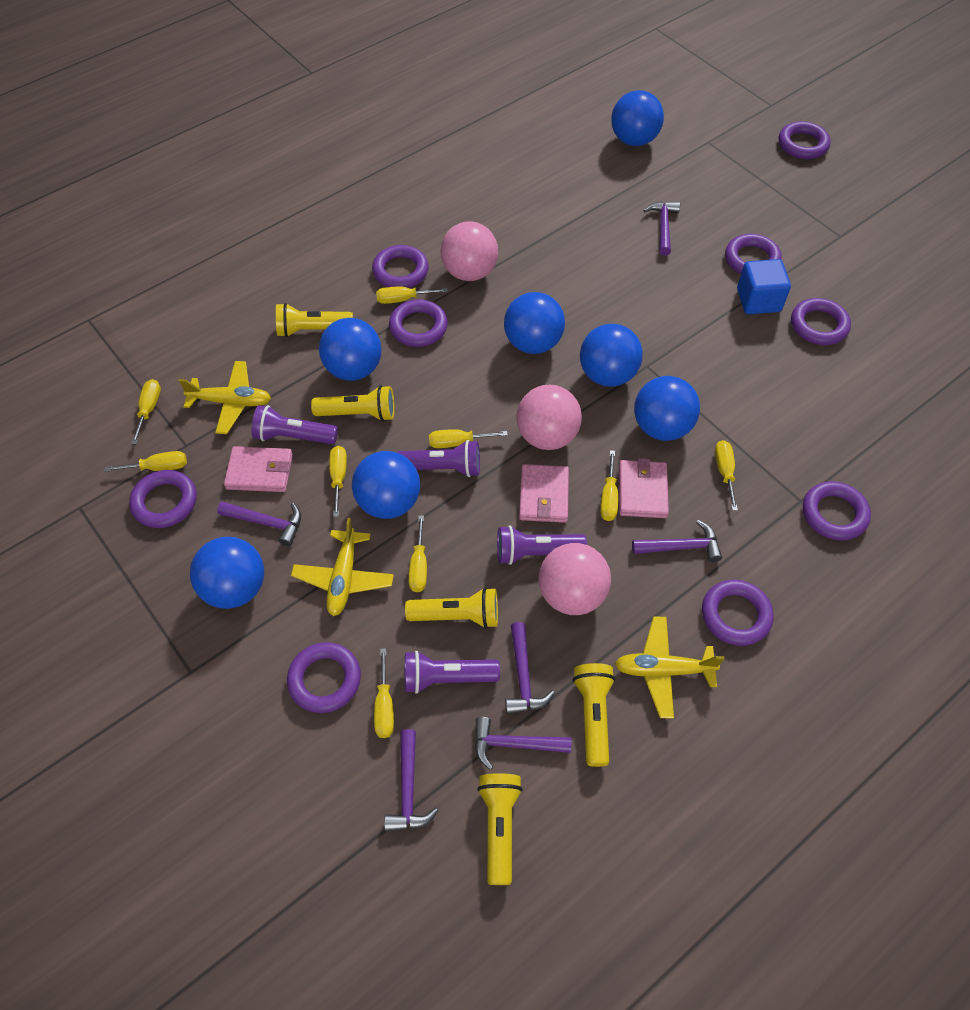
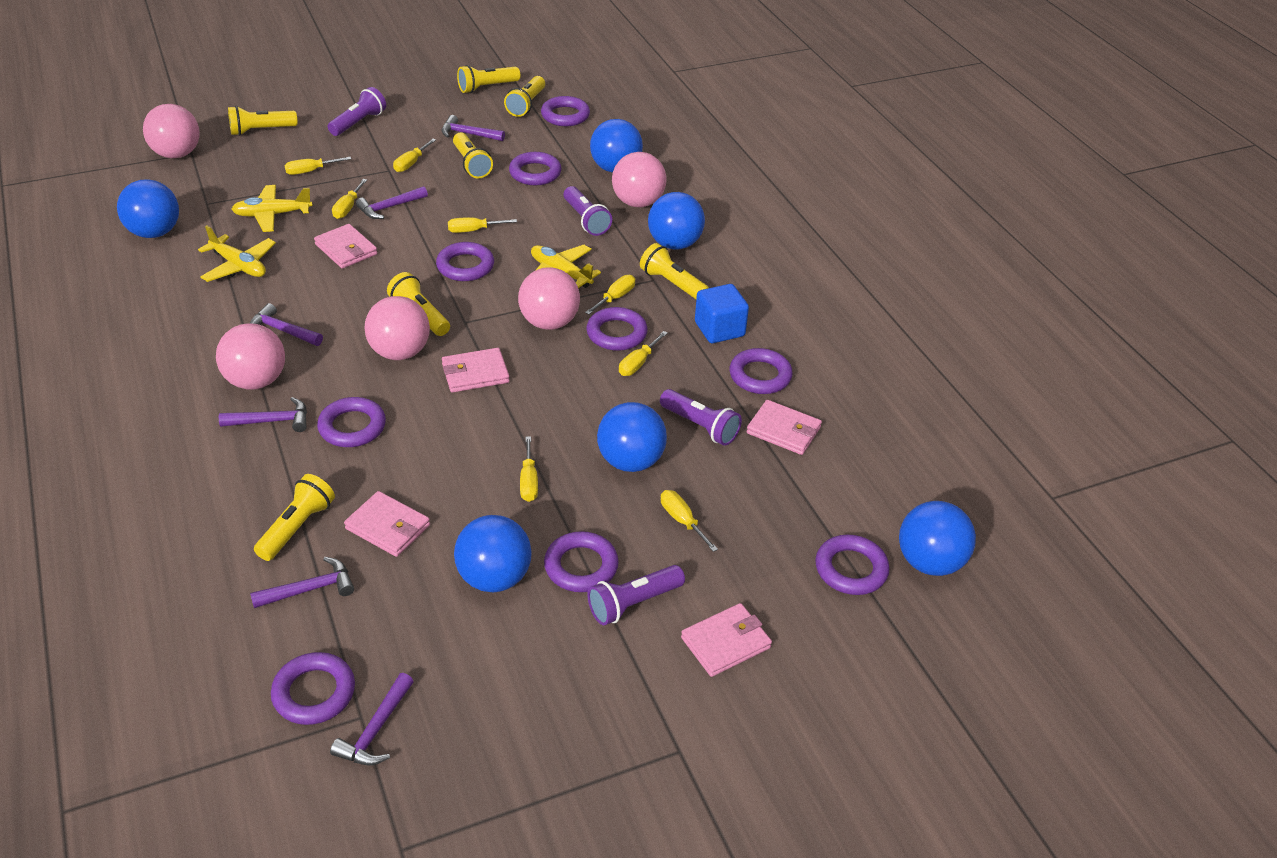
blue ball: [190,537,264,609] [319,318,382,381] [352,451,420,519] [504,292,565,354] [580,324,643,387] [611,90,664,146] [634,376,700,441] = 7 -> [117,179,179,238] [454,515,532,592] [590,119,643,173] [597,402,667,472] [648,192,705,250] [899,501,976,576] = 6
pink ball: [440,221,498,281] [516,385,582,450] [539,543,611,615] = 3 -> [143,104,200,158] [216,323,285,390] [364,296,430,360] [518,267,580,330] [612,152,666,208] = 5
pink wallet: [224,446,293,492] [519,464,569,523] [619,458,669,518] = 3 -> [314,224,377,269] [344,491,430,557] [442,348,510,393] [681,603,772,677] [747,400,822,455] = 5
yellow flashlight: [276,303,353,337] [311,385,395,421] [405,588,498,629] [477,773,523,885] [572,663,615,767] = 5 -> [228,106,298,136] [254,474,335,561] [387,272,450,336] [453,132,493,178] [457,65,520,93] [504,76,545,117] [640,243,709,299] = 7
yellow screwdriver: [104,451,187,472] [131,379,161,444] [329,446,347,517] [374,648,394,738] [376,287,448,304] [409,515,427,592] [429,429,508,448] [600,450,618,521] [715,440,738,511] = 9 -> [284,157,351,175] [332,179,367,219] [393,139,436,172] [448,217,517,233] [520,437,538,502] [585,275,635,315] [619,331,668,376] [661,490,718,552] = 8

